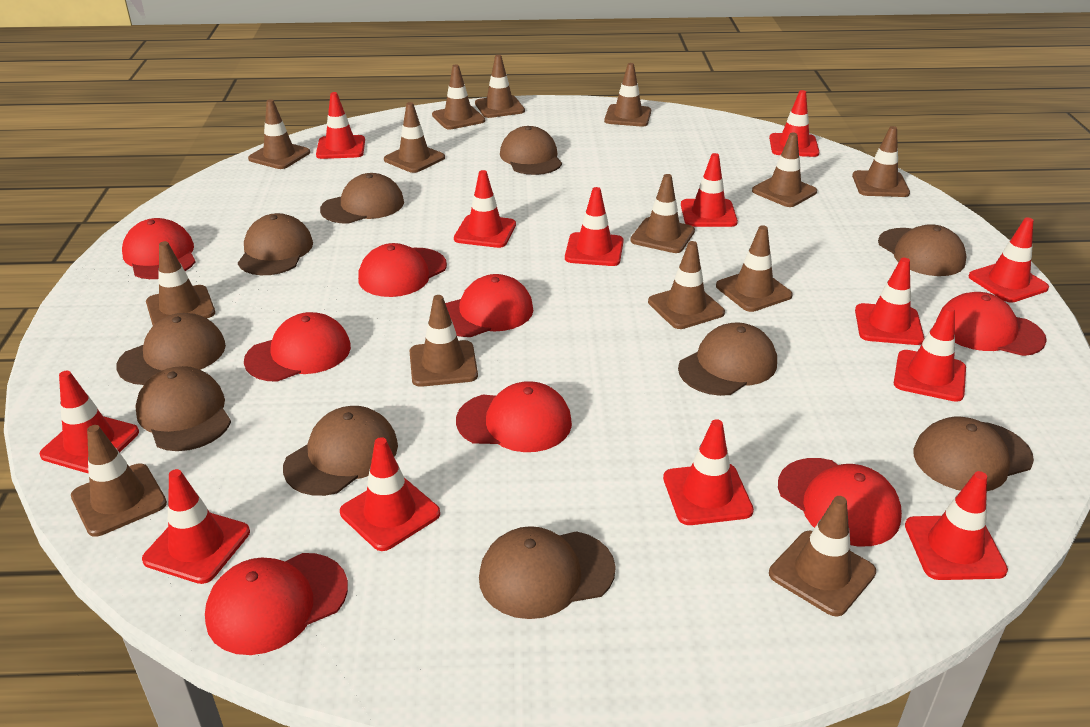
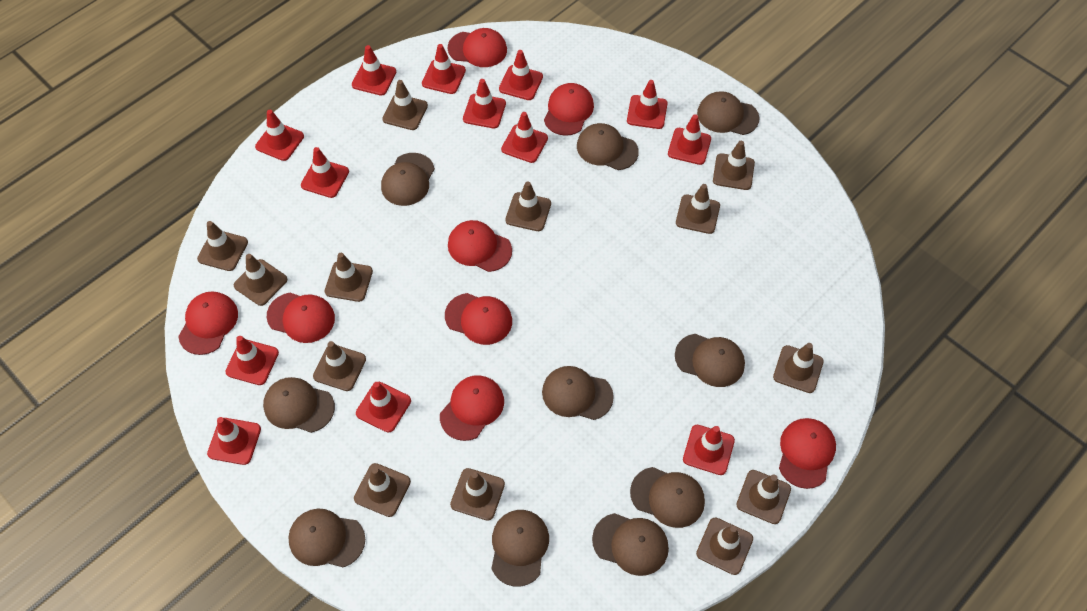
brown traffic cone: [71,425,167,537] [146,241,215,326] [248,99,310,169] [384,102,445,173] [410,295,478,387] [432,65,485,130] [475,55,525,118] [604,63,651,126] [630,174,695,253] [648,241,725,329] [716,225,793,312] [752,133,817,207] [769,496,876,617] [852,126,910,197] = 14 -> [197,221,248,271] [234,254,287,306] [313,341,366,391] [325,253,373,302] [354,463,411,517] [382,80,428,130] [450,468,505,521] [505,181,551,231] [676,184,720,234] [696,517,753,575] [713,141,755,190] [736,470,791,524] [773,343,824,393] = 13

